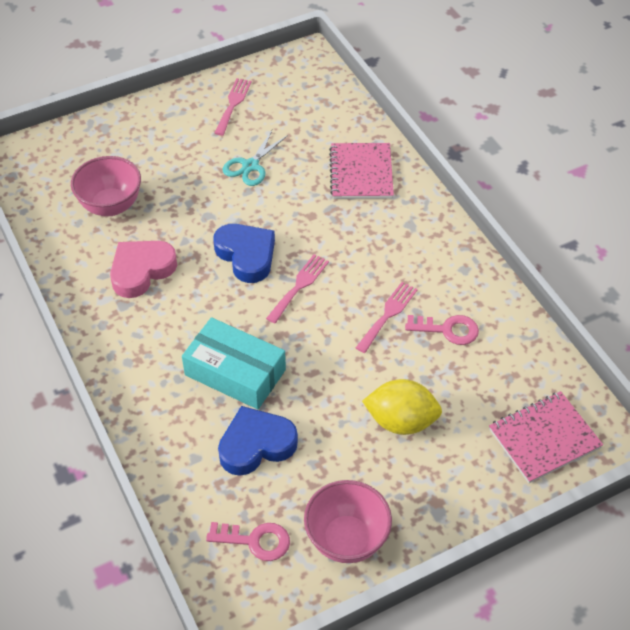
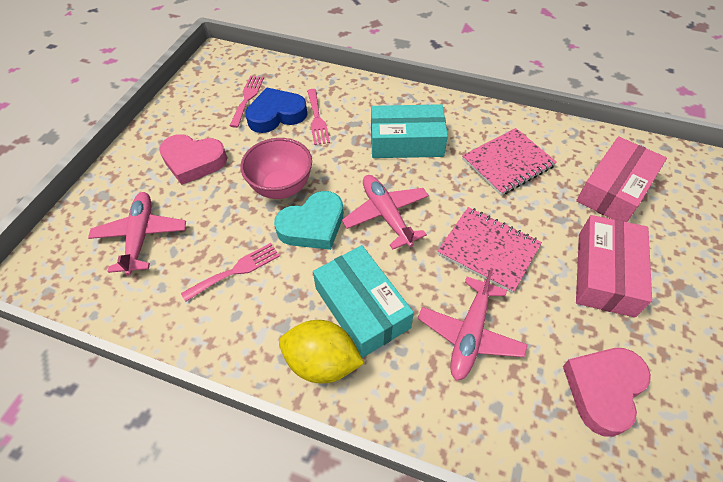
blue heart: [213,224,275,283] [218,406,298,476] = 2 -> [245,87,307,133] = 1
pink bowl: [71,156,141,216] [304,480,392,563] = 2 -> [240,138,312,199] = 1
pink box: none = 0 -> [576,136,667,222] [576,215,652,318] = 2
pink heart: [110,241,177,298] = 1 -> [159,134,227,185] [563,348,651,437] = 2
pink key: [206,522,290,561] [405,315,479,345] = 2 -> none = 0
pink plane: none = 0 -> [88,192,186,276] [342,175,429,250] [418,268,528,381] = 3
turquoise box: [182,317,286,409] = 1 -> [313,245,414,358] [371,104,448,158] = 2
turquoise heart: none = 0 -> [274,191,343,250] = 1
turquoise scissors: [223,130,288,186] = 1 -> none = 0

